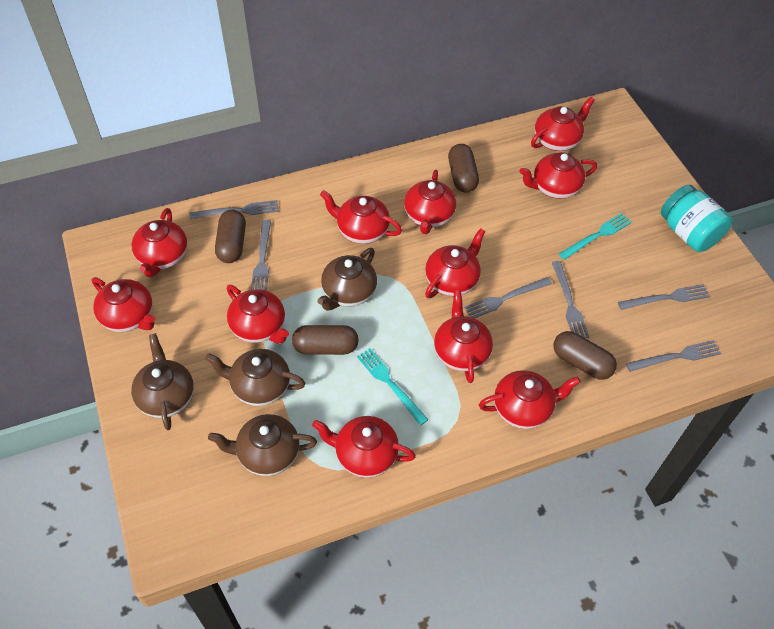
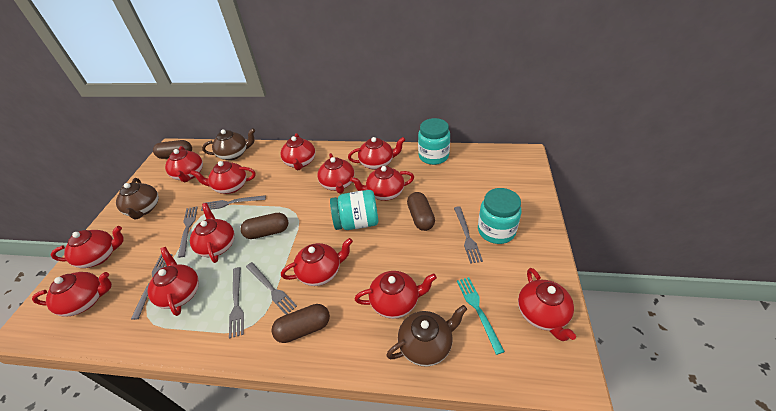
brown teapot: [131,333,194,430] [205,349,306,406] [208,414,317,476] [318,248,377,311] = 4 -> [116,178,159,219] [202,128,255,160] [387,305,467,367] = 3
red teapot: [92,277,155,332] [131,208,188,278] [227,285,289,344] [312,416,416,478] [320,190,402,244] [404,170,456,234] [425,228,486,298] [434,290,493,383] [479,370,581,429] [520,152,597,199] [531,97,595,151] = 11 -> [32,272,112,317] [51,226,124,268] [147,247,199,316] [165,146,203,182] [190,161,256,194] [190,203,235,263] [281,133,315,170] [281,238,353,286] [317,153,355,193] [348,137,405,170] [350,166,414,201] [355,271,437,319] [518,268,576,341] = 13
turquoise fork: [357,348,428,426] [559,213,632,260] = 2 -> [457,277,505,355] = 1
turquoise jar: [661,185,732,252] = 1 -> [330,190,378,230] [418,118,450,165] [478,188,522,244] = 3

